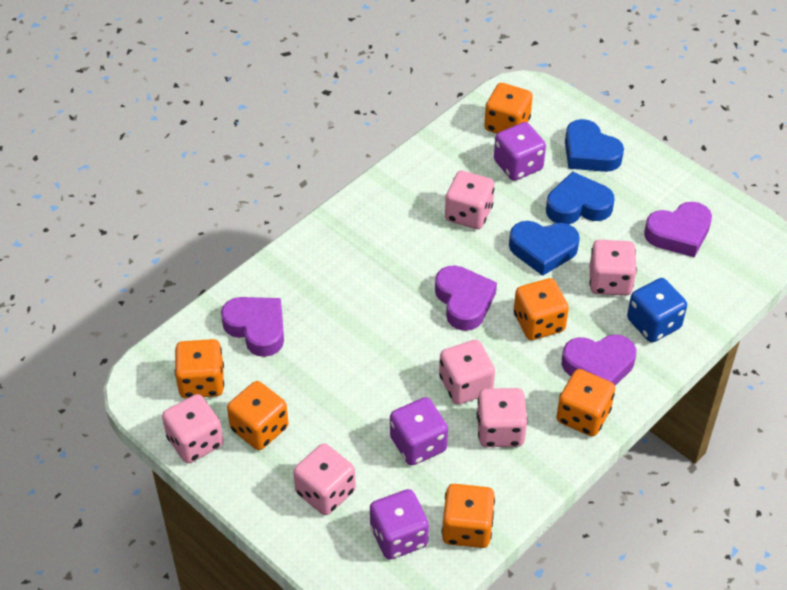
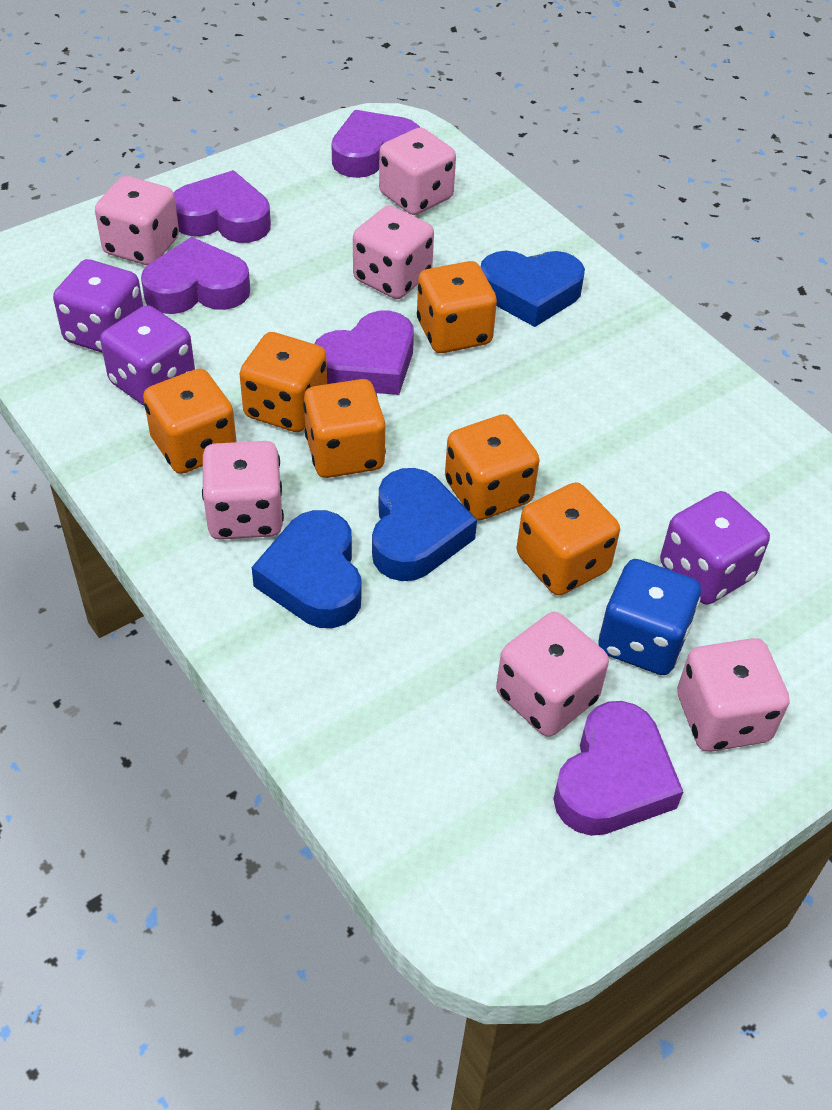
purple heart: [221,297,284,357] [435,265,497,331] [562,335,636,386] [644,202,712,257] = 4 -> [141,237,250,314] [174,170,271,243] [314,310,414,395] [331,110,420,178] [553,701,683,836] = 5

